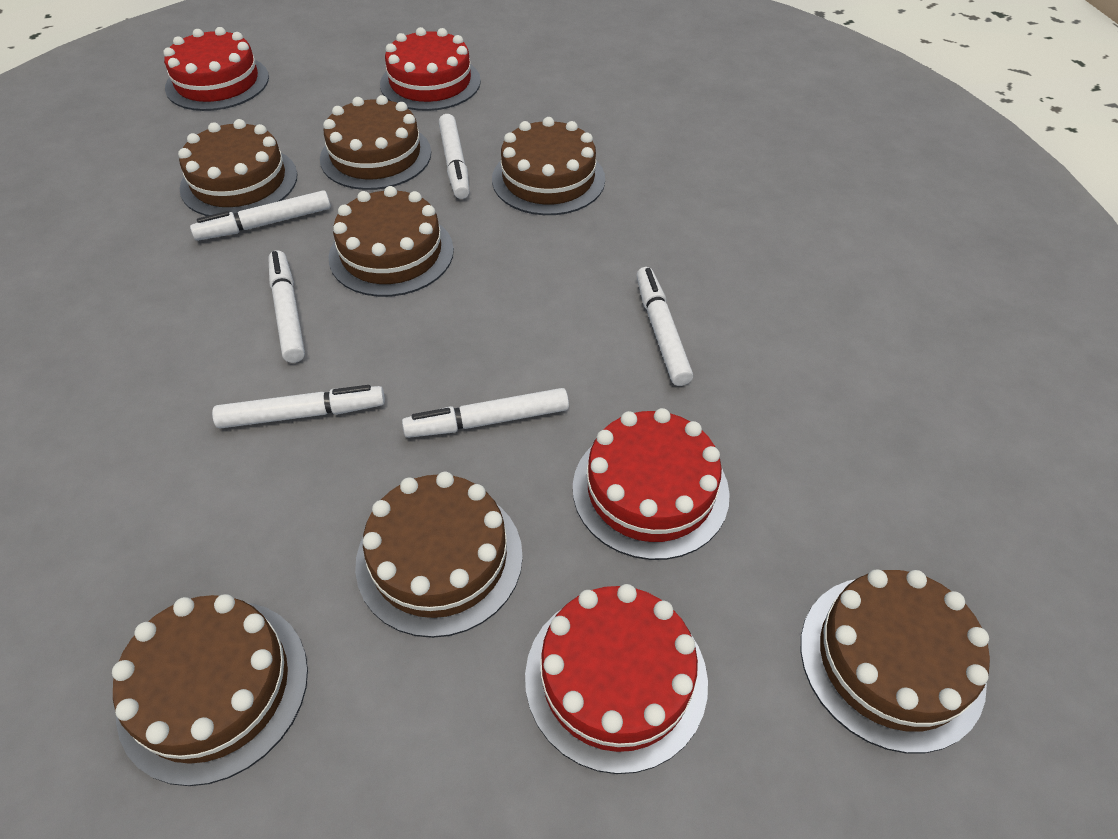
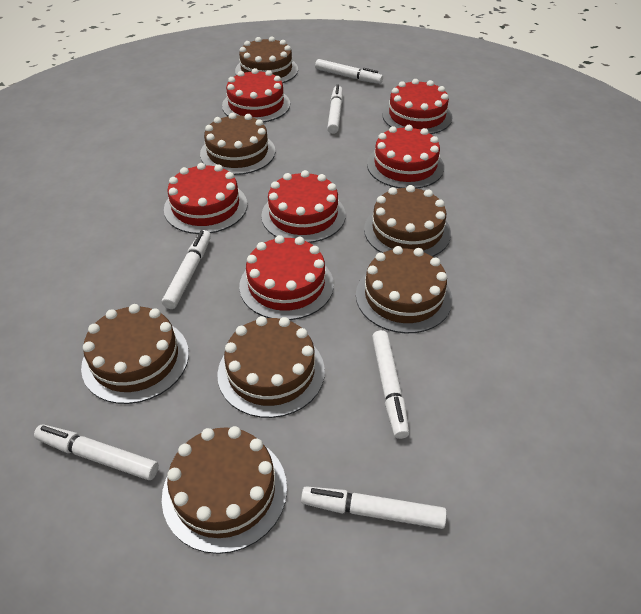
red cake: [163,27,269,111] [380,27,481,111] [525,584,708,774] [573,408,730,560] = 4 -> [164,163,247,234] [222,68,290,123] [239,235,334,320] [261,170,345,243] [367,125,444,189] [382,79,452,134] = 6

